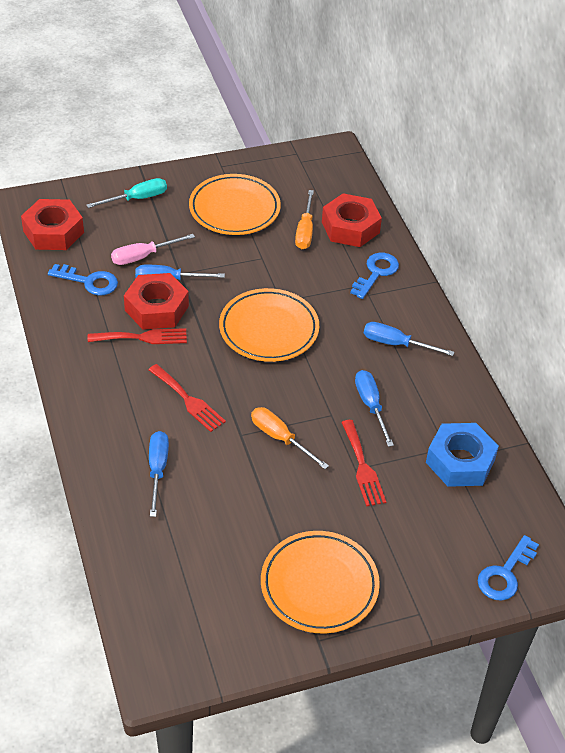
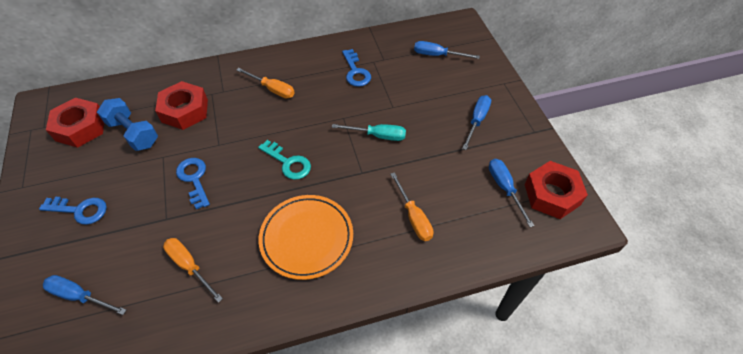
blue dumbbell: none = 0 -> [97,98,158,151] = 1
blue nut: [426,423,499,487] = 1 -> none = 0
orange plate: [189,174,281,235] [219,288,319,362] [261,531,380,634] = 3 -> [259,195,353,280] = 1
orange screwdriver: [251,407,329,469] [295,190,314,249] = 2 -> [163,238,223,303] [236,68,295,98] [390,172,433,241] = 3
pink screwdriver: [111,234,195,265] = 1 -> none = 0
red fork: [88,328,187,344] [148,364,226,432] [341,420,386,507] = 3 -> none = 0
turquoise key: none = 0 -> [258,140,311,180] = 1

